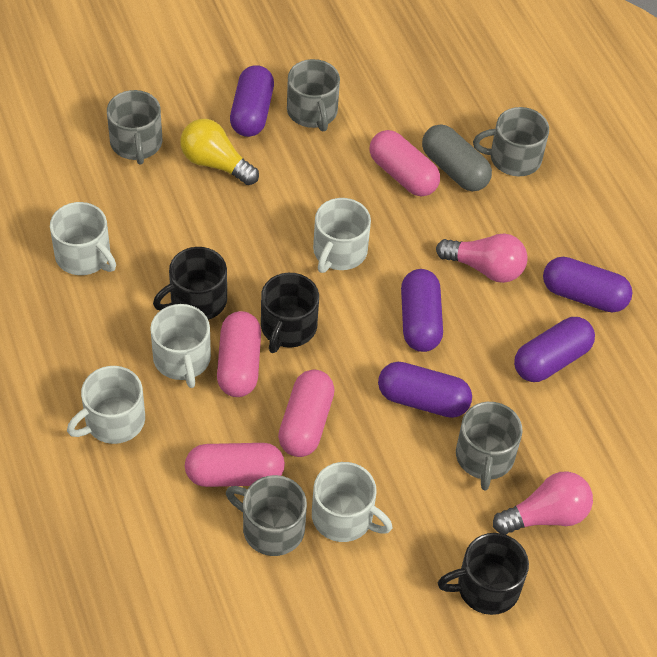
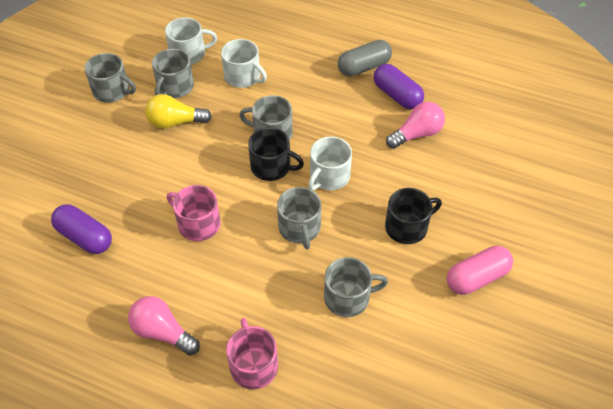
black mug: [153,247,227,320] [261,273,319,353] [438,533,529,615] = 3 -> [248,127,304,181] [385,188,442,244] = 2
pink capsule: [185,443,285,487] [217,311,261,397] [278,370,335,457] [370,130,440,197] = 4 -> [447,246,513,295] = 1
pink mug: none = 0 -> [166,185,221,241] [226,318,278,389] = 2
purple capsule: [230,65,274,137] [378,362,472,418] [401,269,443,352] [514,317,595,382] [543,257,632,312] = 5 -> [51,204,112,254] [374,64,424,109] = 2
white mug: [50,202,116,275] [67,366,145,444] [150,304,211,388] [312,462,392,542] [313,198,371,273] = 5 -> [165,17,217,65] [221,39,267,88] [308,136,352,190] = 3

